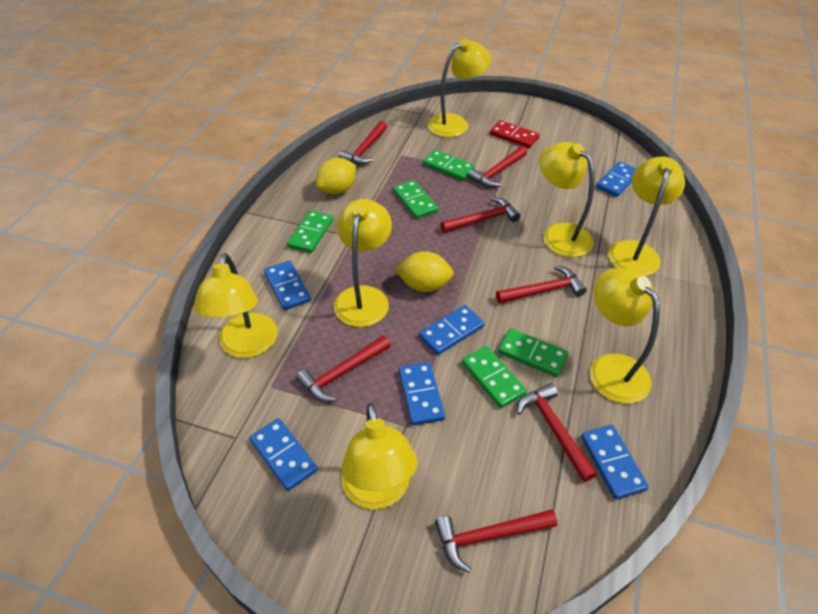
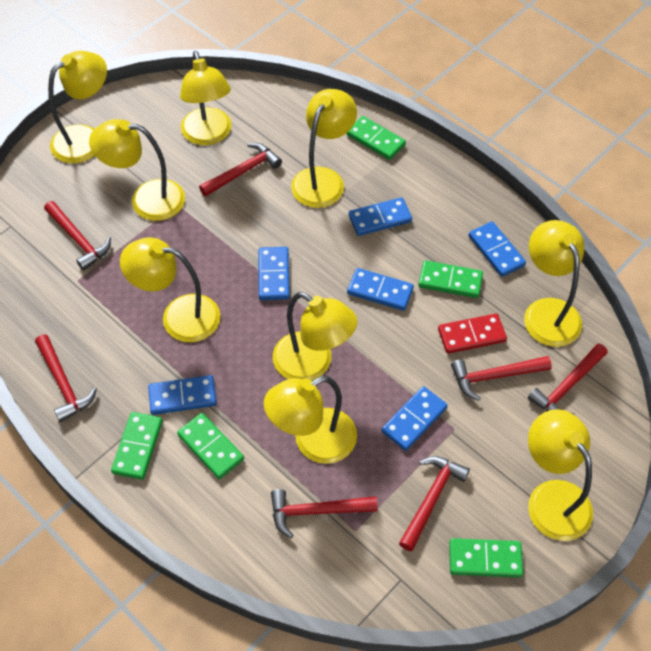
yellow lamp: [193,253,278,358] [334,199,392,327] [341,403,418,509] [427,39,491,137] [539,142,594,257] [590,268,660,404] [608,156,685,276] = 7 -> [48,51,107,163] [89,119,185,221] [120,237,221,342] [180,51,231,145] [264,376,357,464] [273,292,357,381] [291,89,357,208] [524,220,584,347] [528,409,593,541] = 9
yellow lemon: [316,158,356,194] [395,251,454,292] = 2 -> none = 0

